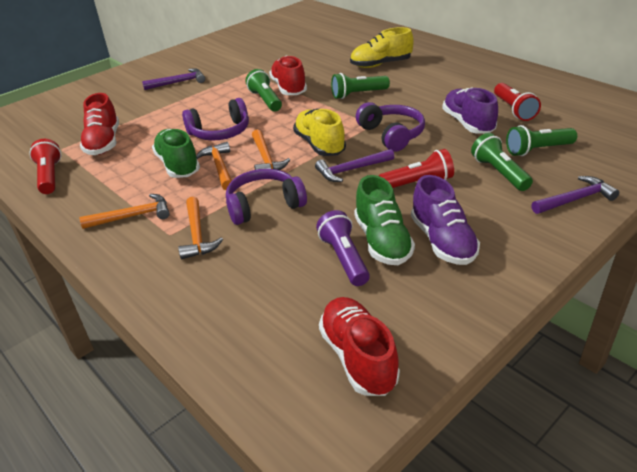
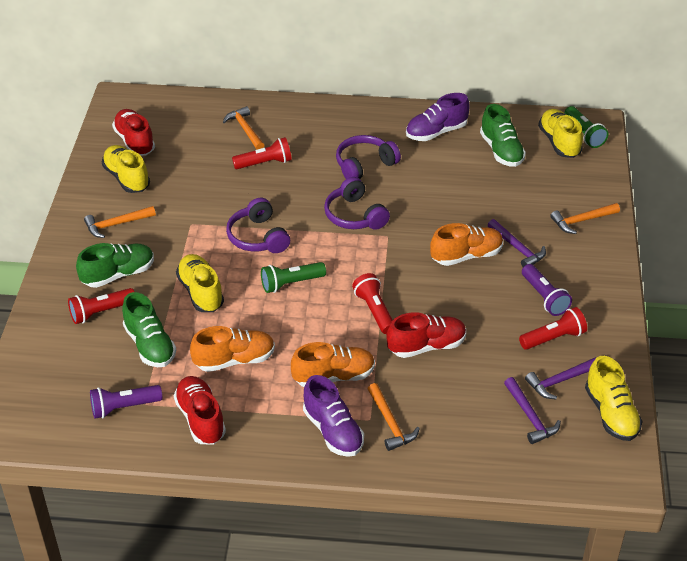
green flashlight: [246,69,282,111] [331,73,390,99] [471,133,533,191] [506,125,577,156] = 4 -> [261,262,326,293] [565,106,608,148] = 2
green shoe: [152,129,200,178] [355,175,415,265] = 2 -> [76,243,154,288] [122,292,176,367] [480,104,526,167] = 3
orange shoe: none = 0 -> [190,326,275,372] [291,342,375,387] [430,223,503,266] = 3
purple flashlight: [316,210,370,286] = 1 -> [90,385,162,418] [522,264,572,316] = 2
red flashlight: [29,139,61,194] [379,149,454,188] [494,83,541,121] = 3 -> [68,288,134,324] [232,137,292,169] [352,273,392,334] [519,307,587,350] = 4
yellow shoe: [293,109,346,156] [350,27,414,68] = 2 -> [102,145,150,193] [176,254,224,312] [538,109,583,158] [585,356,643,441] = 4

